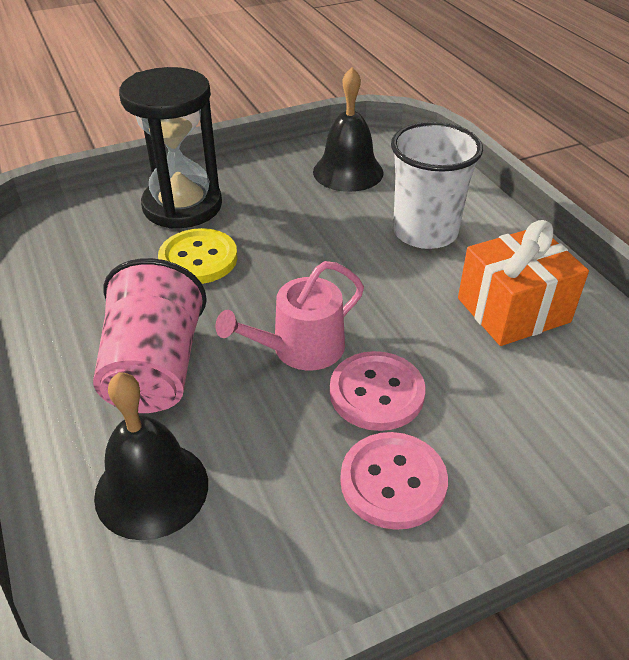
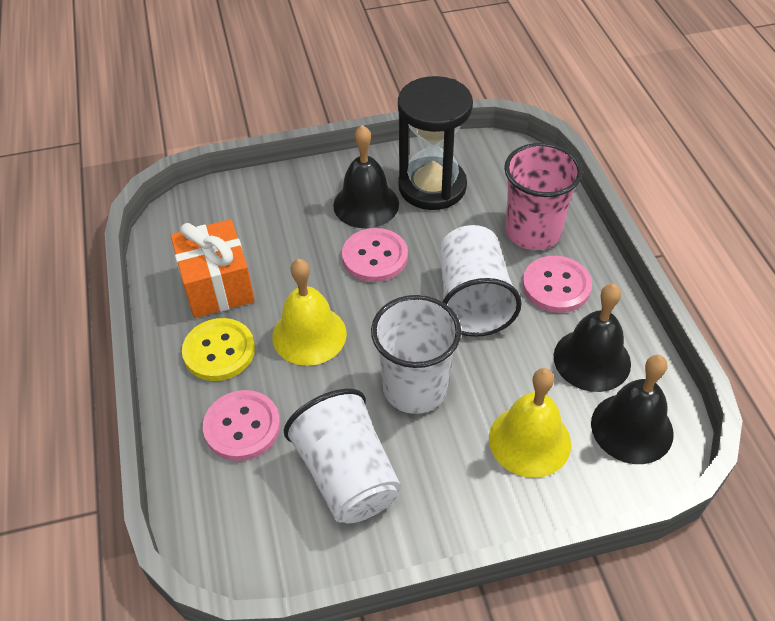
black bell: [94,372,208,540] [313,67,384,192] = 2 -> [333,125,399,228] [554,284,631,392] [591,355,674,464] = 3
pink button: [330,351,425,431] [340,432,448,530] = 2 -> [203,390,280,461] [342,228,408,282] [522,256,592,313] = 3
pink watering can: [215,261,364,371] = 1 -> none = 0
white cup: [391,122,483,249] = 1 -> [284,389,401,523] [371,295,461,414] [440,225,522,337] = 3
yellow bell: none = 0 -> [272,259,347,366] [489,368,571,478] = 2

